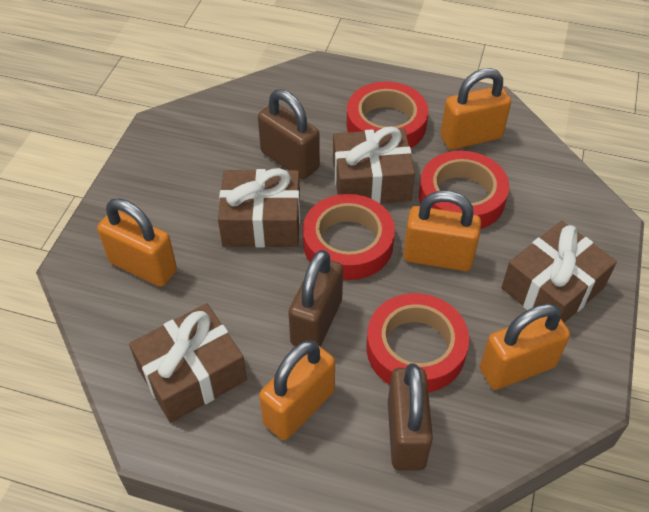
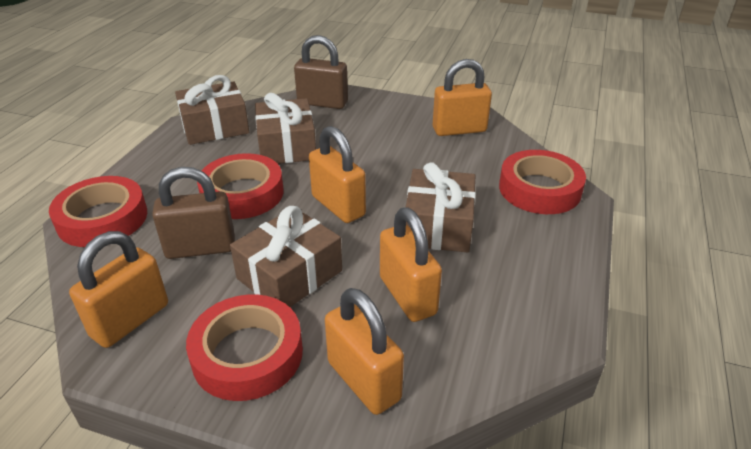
brown padlock: [258,89,320,179] [288,250,343,347] [388,363,433,471] = 3 -> [152,167,235,259] [294,35,348,109] = 2

